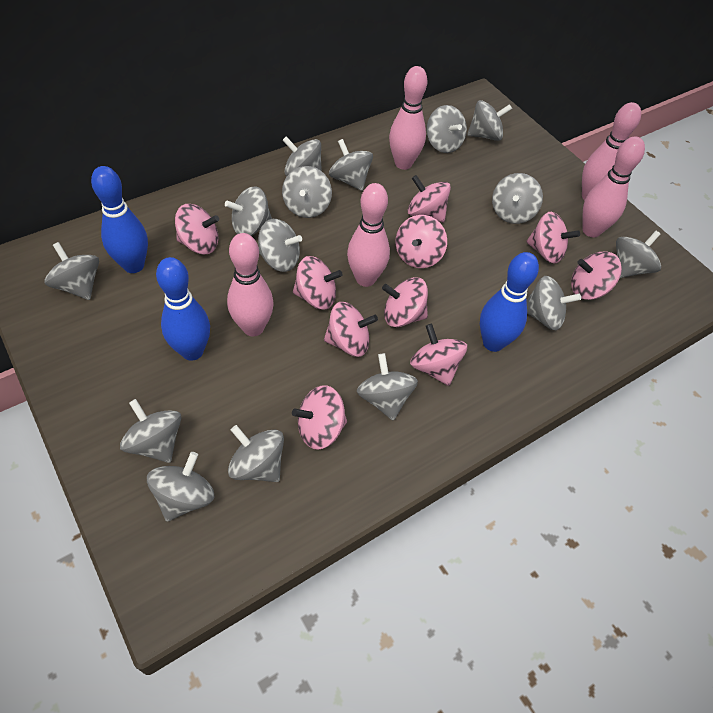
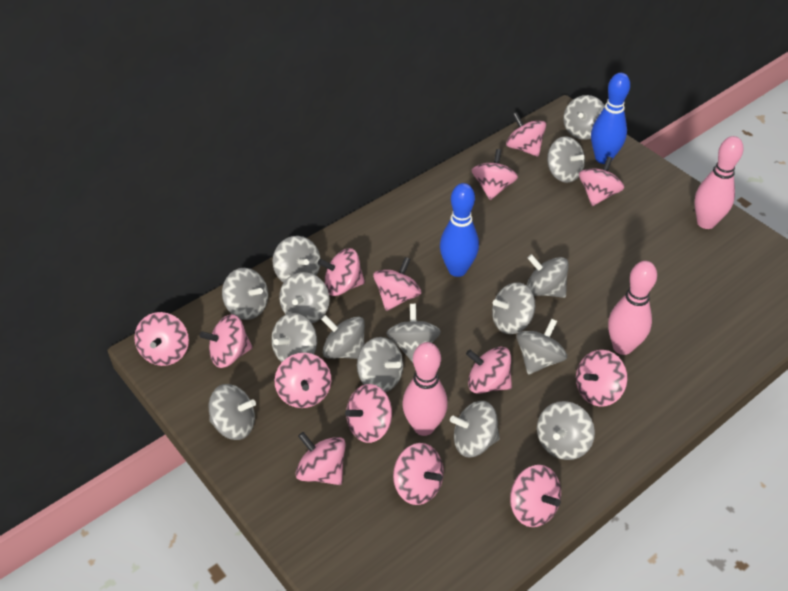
blue bowling pin: [91,166,148,273] [156,257,210,361] [480,252,539,352] = 3 -> [440,183,479,277] [591,73,630,164] = 2
pink bowling pin: [227,233,274,336] [347,183,390,287] [389,66,428,170] [582,102,641,200] [582,136,645,237] = 5 -> [402,342,448,436] [608,261,657,355] [694,136,743,229] = 3
pink spinning top: [175,204,219,254] [292,385,347,450] [293,256,343,310] [324,302,378,357] [382,277,428,327] [396,215,447,268] [408,175,451,222] [410,324,467,386] [526,212,580,264] [571,252,622,300] = 10 -> [134,312,189,366] [200,314,253,368] [275,353,331,408] [296,432,346,485] [318,248,365,296] [345,384,392,443] [373,257,422,311] [393,443,444,505] [466,347,512,394] [472,149,518,200] [506,112,546,157] [510,465,561,527] [576,350,628,406] [579,156,624,206] = 14

